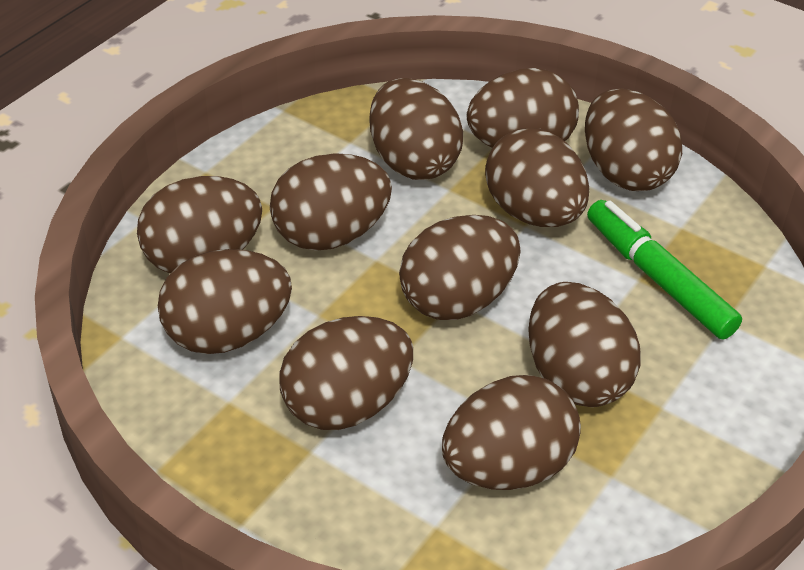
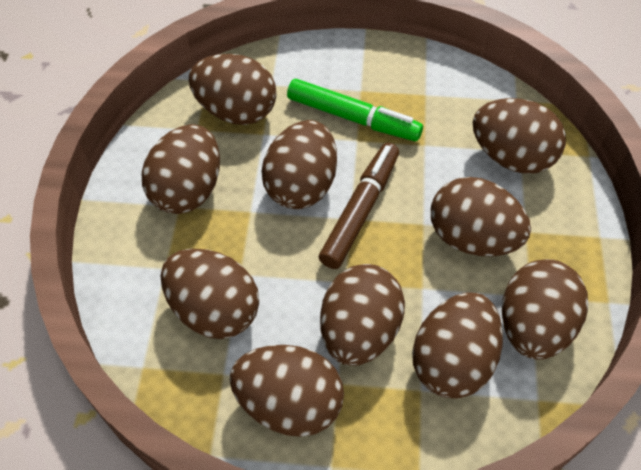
brown egg: [137,176,262,273] [158,249,292,354] [270,153,392,251] [279,316,413,430] [369,78,463,180] [399,215,520,320] [442,375,581,490] [467,68,579,148] [485,128,589,227] [528,282,641,407] [585,89,682,191] = 11 -> [142,124,220,214] [161,249,259,339] [188,54,277,125] [230,345,344,437] [261,120,337,209] [320,264,405,366] [412,292,503,399] [431,177,531,256] [473,98,566,174] [502,259,588,360] = 10
brown marker: none = 0 -> [319,143,399,269] = 1

